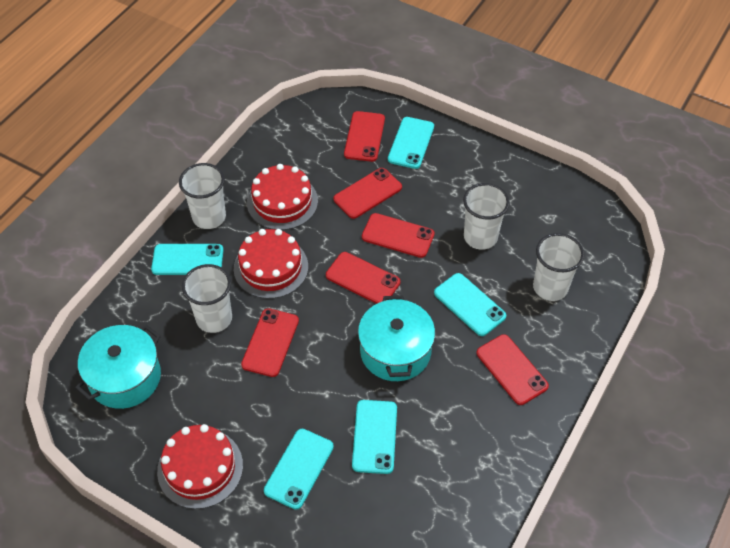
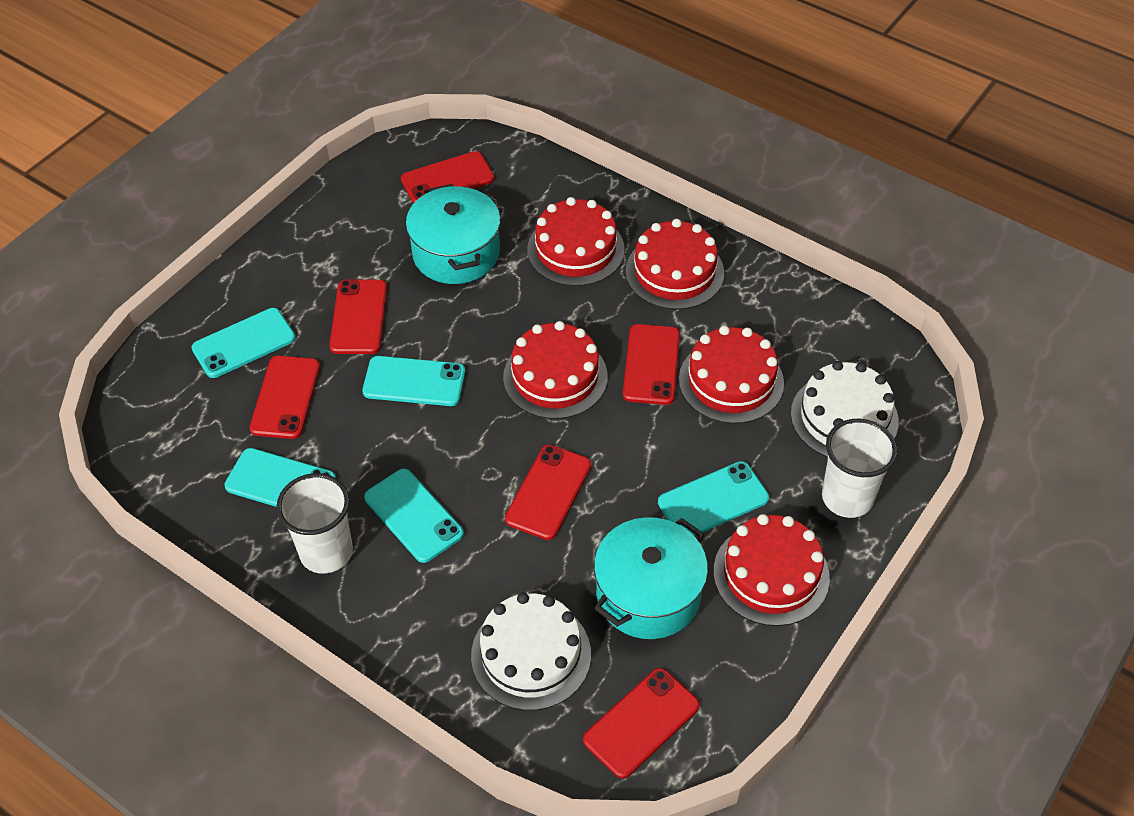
red cake: [157,424,243,509] [234,229,308,299] [247,164,318,230] = 3 -> [503,321,608,419] [527,197,625,286] [626,219,724,310] [679,326,784,424] [714,514,830,626] = 5
white cake: none = 0 -> [471,592,591,711] [791,361,899,457] = 2
white cup: [179,163,226,229] [182,264,232,333] [463,183,510,250] [533,233,584,301] = 4 -> [276,473,353,574] [822,419,897,518] = 2

